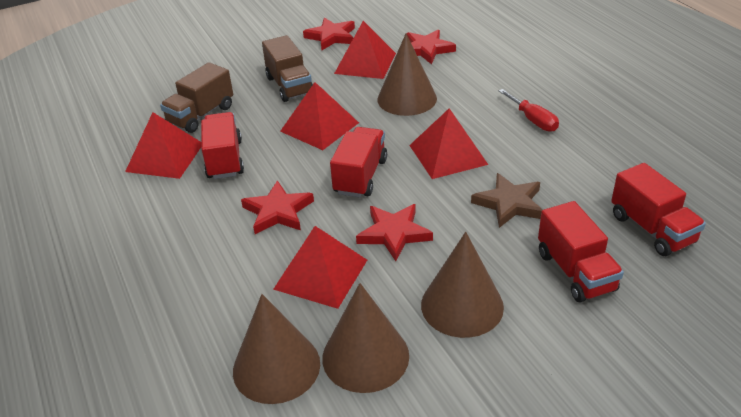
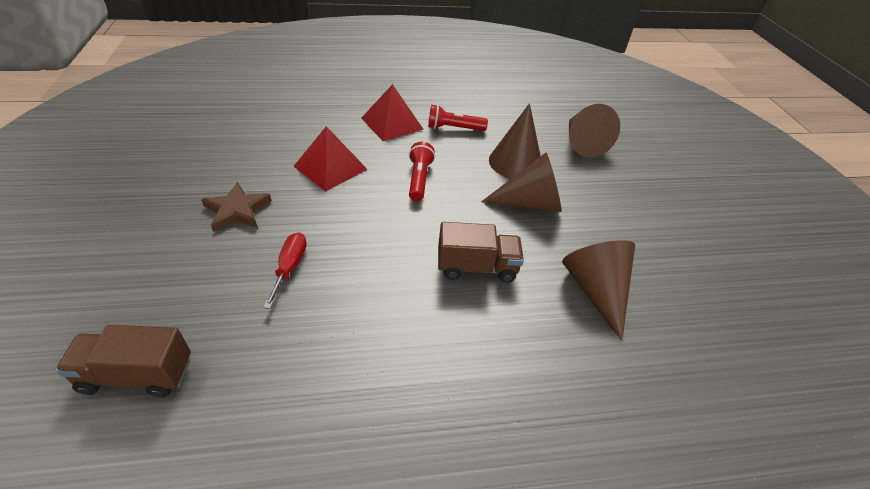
red flashlight: none = 0 -> [409,142,435,201] [428,105,488,131] = 2
red pyramid: [125,112,201,179] [273,226,367,309] [280,82,359,150] [334,21,396,79] [409,108,488,179] = 5 -> [294,126,368,192] [361,84,424,141] = 2
red star: [241,180,314,234] [303,18,355,50] [356,204,433,261] [406,29,456,64] = 4 -> none = 0
red truck: [201,112,244,179] [330,127,387,198] [538,201,624,303] [611,163,706,256] = 4 -> none = 0

